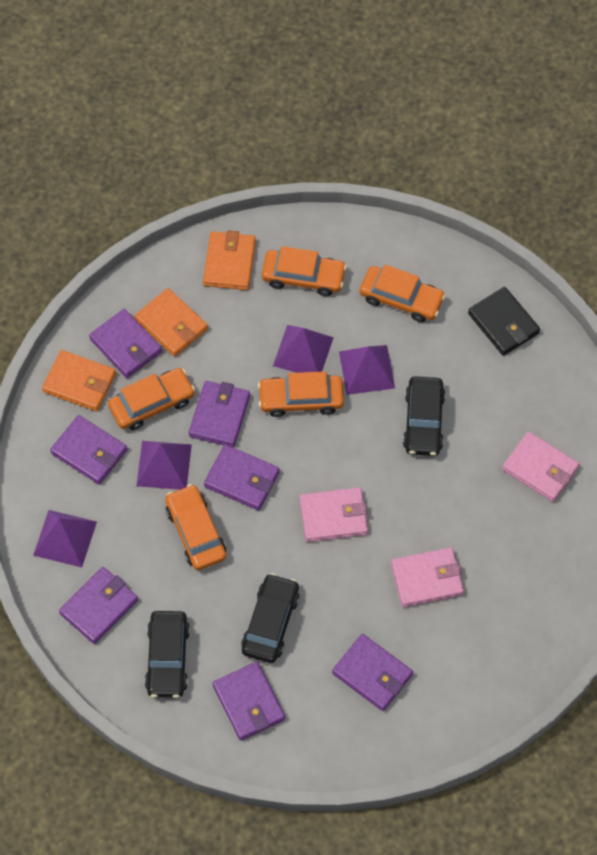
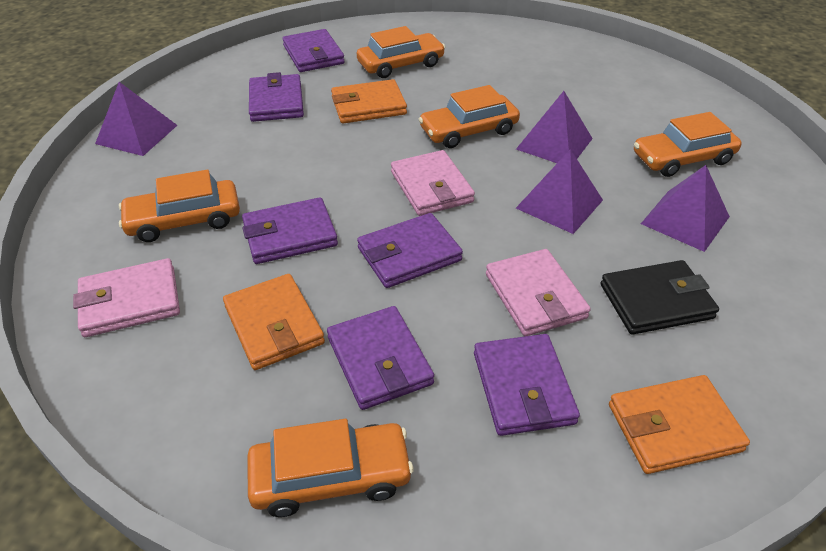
black car: [145,611,190,698] [241,573,300,663] [403,376,446,456] = 3 -> none = 0
purple wallet: [50,415,127,484] [59,567,138,644] [89,309,162,378] [189,381,250,447] [204,444,280,511] [213,661,285,741] [332,634,413,711] = 7 -> [242,197,338,264] [249,72,304,122] [282,29,345,72] [327,306,434,410] [357,213,463,288] [474,334,580,436] = 6

